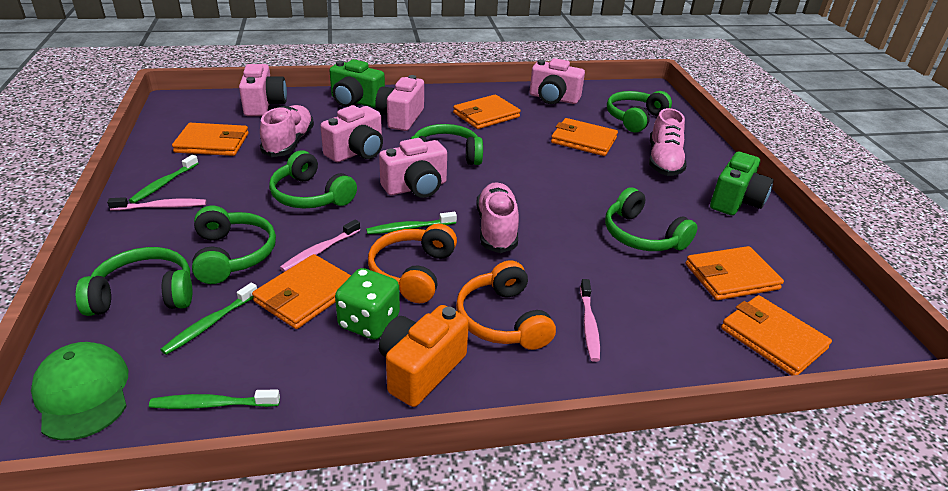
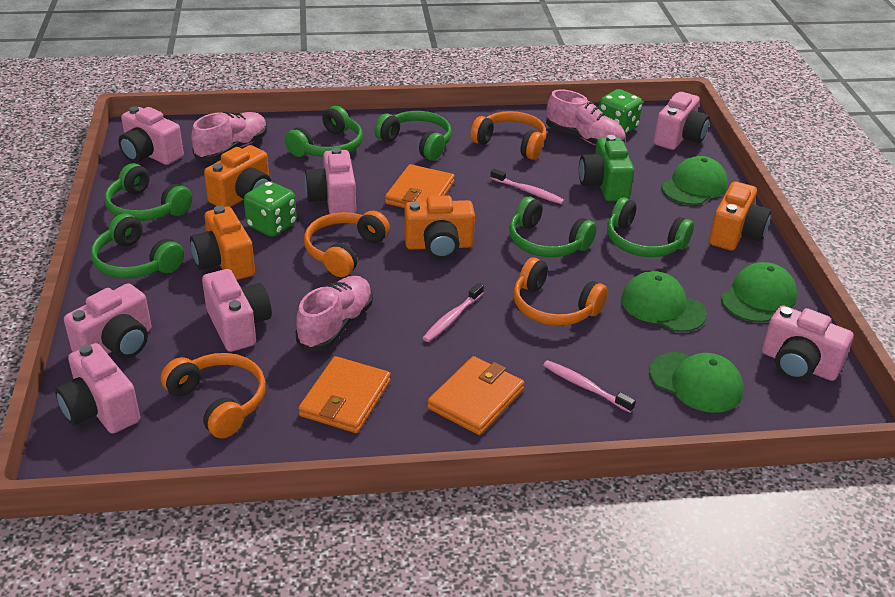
green camera: [329,59,385,108] [710,152,774,215] = 2 -> [579,135,634,201] = 1
green cap: [31,342,128,441] = 1 -> [621,271,707,332] [649,352,743,413] [661,156,728,205] [721,262,798,322] = 4
green dice: [335,268,400,340] = 1 -> [244,181,297,237] [598,89,643,134] = 2
green toothbrush: [129,155,199,203] [149,390,280,409] [160,283,257,355] [366,212,457,234] = 4 -> none = 0
orange camera: [379,305,469,407] = 1 -> [190,206,255,280] [204,145,272,207] [404,196,475,259] [709,181,771,251] = 4
orange headphones: [368,224,457,303] [456,260,556,350] = 2 -> [161,353,266,438] [304,211,390,277] [470,111,546,160] [513,257,608,326] = 4
orange wallet: [172,123,249,156] [252,254,351,329] [453,95,520,129] [551,118,618,156] [685,246,784,300] [721,295,832,376] = 6 -> [298,356,391,433] [385,164,455,208] [427,356,525,435] = 3
pink camera: [239,64,287,116] [320,105,383,162] [375,75,424,131] [379,138,447,198] [530,58,585,104] = 5 -> [55,343,140,434] [64,283,151,359] [118,106,184,165] [202,269,272,352] [304,148,356,214] [654,92,710,150] [762,305,854,381] = 7

